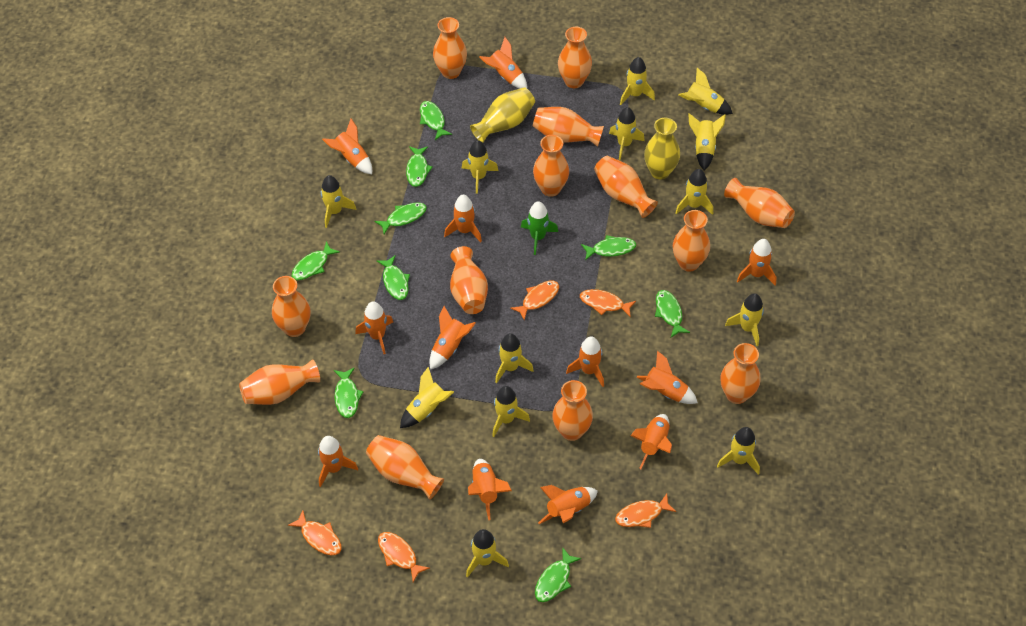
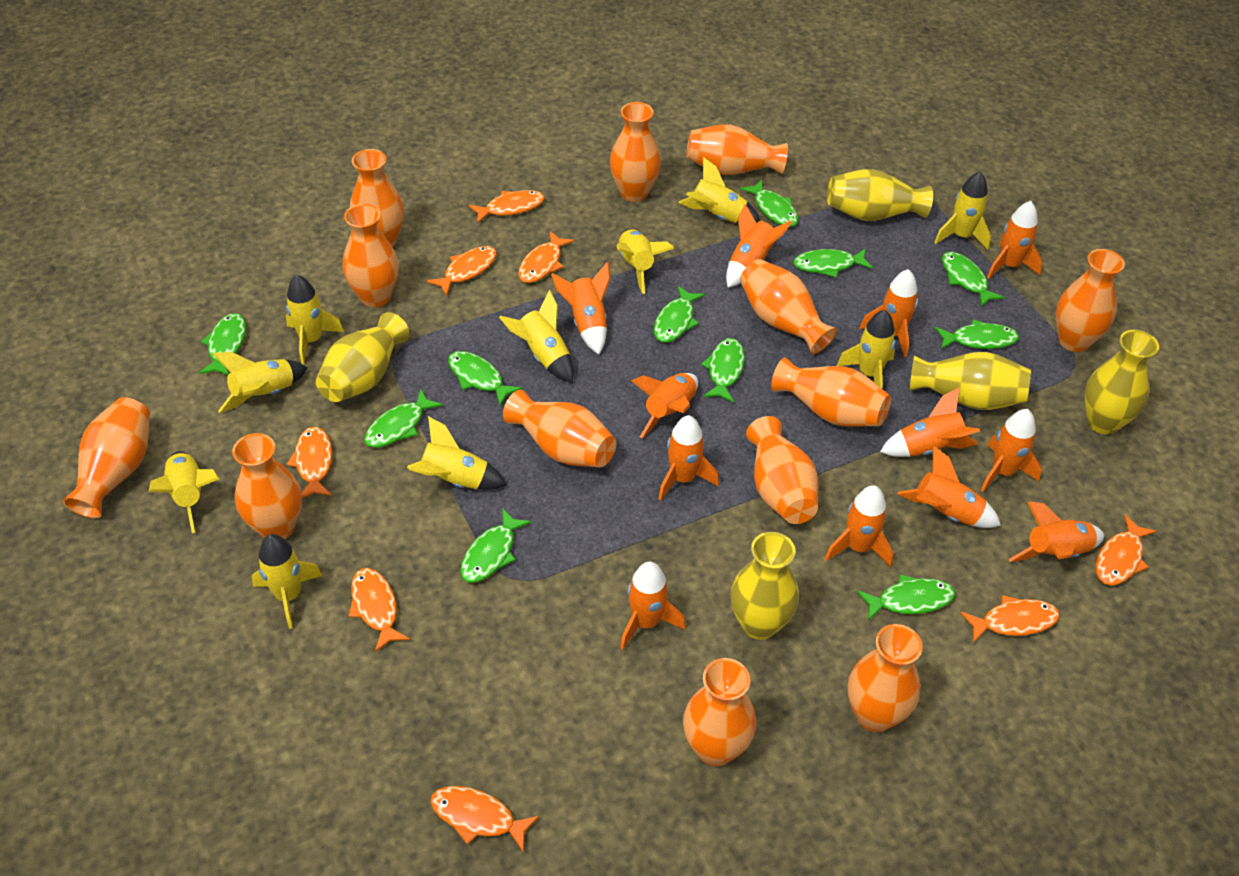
green fish: [292,241,340,280] [334,368,364,418] [374,202,427,234] [377,255,410,300] [406,146,433,187] [420,101,452,140] [535,547,582,602] [581,235,636,260] [655,290,690,337] = 9 -> [199,313,246,375] [364,389,443,448] [448,351,522,406] [460,508,531,583] [654,286,705,343] [701,338,745,403] [740,180,798,227] [793,248,873,277] [857,574,955,621] [935,319,1019,349] [942,252,1005,307] = 11
green rocket: [521,201,558,255] = 1 -> none = 0
orange fish: [288,511,342,555] [378,532,430,582] [510,281,559,320] [580,289,636,318] [615,494,676,528] = 5 -> [287,427,332,498] [349,568,410,652] [427,246,497,296] [430,786,539,853] [469,190,545,223] [518,231,574,283] [961,595,1060,643] [1095,515,1157,586] = 8
yellow rocket: [321,175,356,228] [400,367,454,428] [462,140,498,194] [466,529,509,578] [492,386,530,437] [495,333,534,383] [609,107,645,160] [620,57,655,105] [675,169,713,215] [679,68,733,115] [688,113,726,170] [717,427,760,475] [725,293,764,346] = 13 -> [149,451,219,533] [213,352,307,413] [252,534,323,629] [286,275,344,365] [407,416,507,490] [499,290,574,383] [616,229,674,294] [678,157,760,224] [837,310,896,388] [934,172,991,250] = 10
yellow vase: [470,87,535,143] [644,118,680,180] = 2 -> [316,312,409,402] [731,532,799,640] [827,169,933,221] [910,352,1031,410] [1085,330,1159,435] = 5

